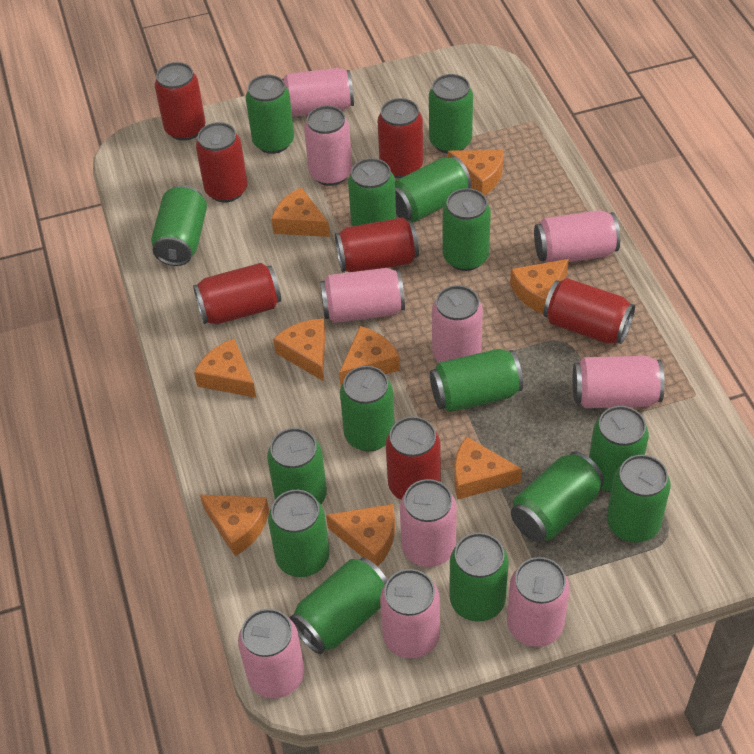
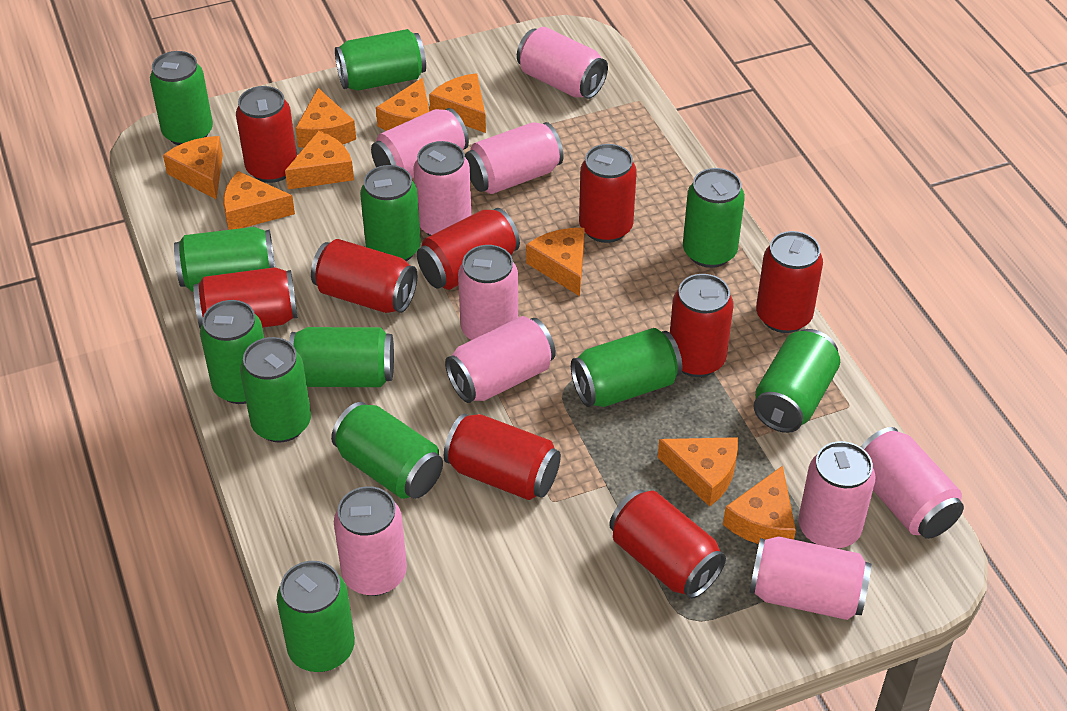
green can: [151,185,207,266] [245,75,294,154] [267,428,327,504] [268,490,329,577] [289,557,388,654] [340,366,395,451] [348,158,396,226] [395,156,471,222] [429,74,473,154] [430,349,523,412] [443,188,491,271] [449,533,509,622] [511,451,604,542] [589,406,649,493] [607,455,671,543] = 15 -> [150,51,213,145] [174,227,275,292] [200,300,264,404] [240,337,311,442] [277,561,355,672] [289,327,394,387] [331,402,443,499] [335,29,426,91] [360,165,421,261] [571,328,682,407] [683,168,745,268] [754,329,840,433] = 12
red can: [155,62,206,141] [193,263,281,325] [196,122,248,202] [335,217,419,272] [378,98,423,178] [386,416,441,500] [543,278,635,344] = 7 -> [193,267,298,328] [236,86,297,183] [311,239,417,313] [417,208,520,290] [444,414,561,500] [579,144,637,243] [609,489,726,599] [670,274,733,377] [756,231,823,333] = 9

